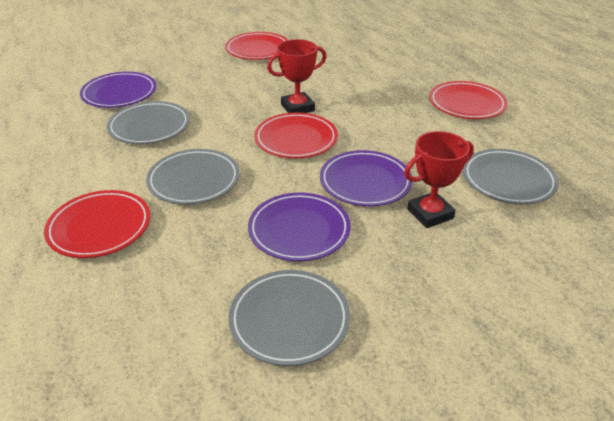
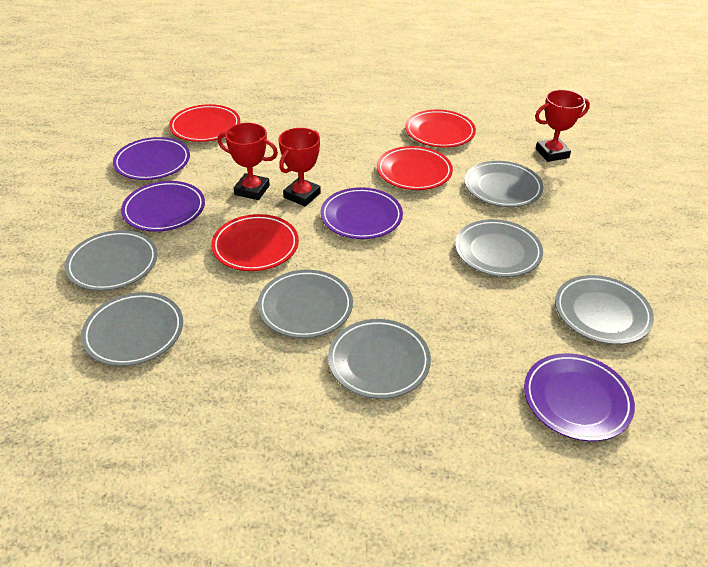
grey plate: [107,101,190,144] [146,149,240,205] [229,270,350,366] [463,149,559,204] = 4 -> [65,230,158,291] [81,292,183,366] [257,270,353,338] [328,319,431,399] [455,219,543,277] [464,161,543,207] [555,275,654,345] = 7
purple plate: [80,72,156,108] [248,192,351,261] [320,150,413,206] = 3 -> [113,137,190,180] [121,181,205,232] [320,187,403,239] [524,353,635,441] = 4
red trophy: [267,39,327,113] [404,131,474,228] = 2 -> [218,123,278,200] [278,128,321,206] [535,90,590,162] = 3

